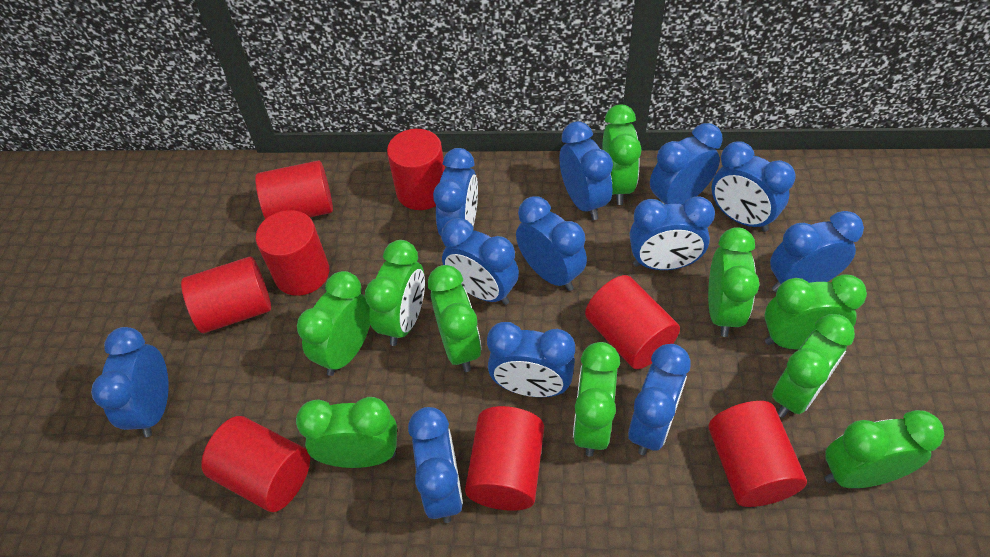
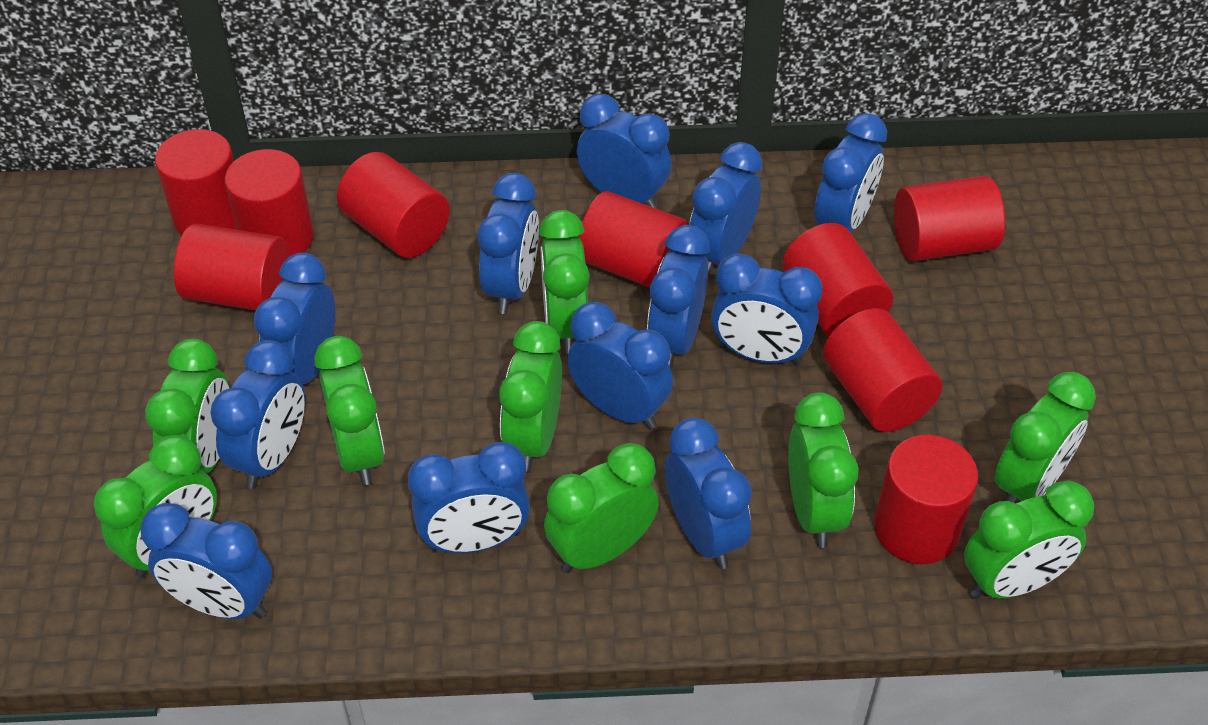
green clock: [296,397,397,468] [297,271,370,376] [365,240,425,346] [428,265,482,372] [573,342,620,457] [602,104,641,205] [708,227,760,337] [764,275,867,349] [772,314,855,418] [825,410,944,488] = 10 -> [94,435,217,579] [145,339,229,474] [314,336,385,485] [499,321,562,471] [539,210,589,354] [544,443,659,573] [788,393,859,548] [964,481,1094,599] [995,372,1096,503] = 9
red cylinder: [181,257,271,333] [201,416,310,512] [255,161,333,219] [256,210,329,296] [387,129,445,210] [465,406,544,511] [585,275,680,369] [709,401,807,507] = 8 -> [155,129,237,236] [174,224,289,311] [224,149,314,257] [337,152,450,258] [578,191,689,288] [783,223,893,337] [823,308,942,432] [874,435,978,564] [894,176,1005,262] = 9

